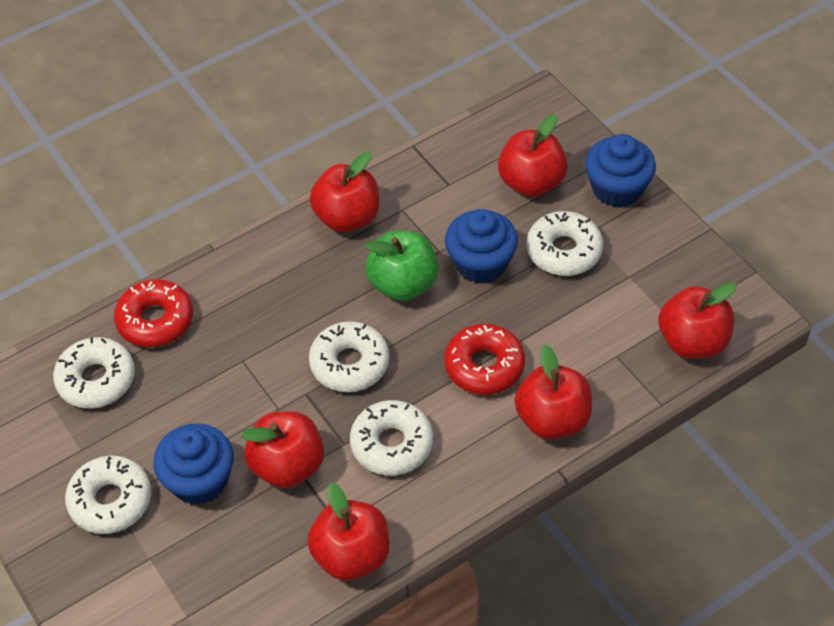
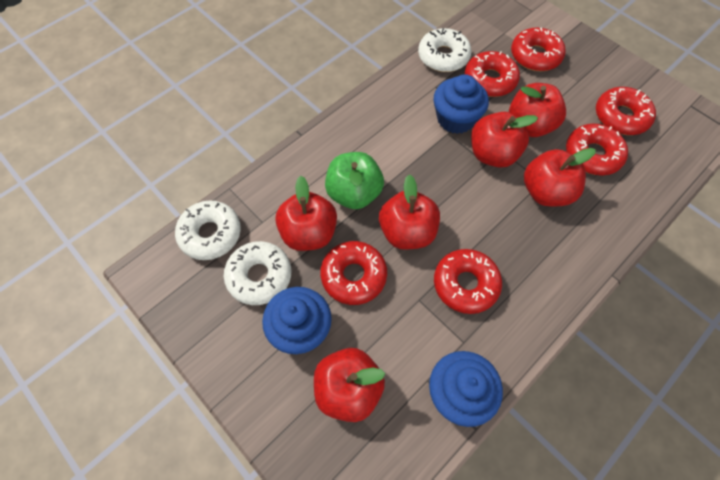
red donut: [114,279,193,347] [445,324,525,395] = 2 -> [320,241,387,305] [434,249,502,314] [465,51,520,97] [511,28,566,71] [566,123,628,176] [596,87,656,135] = 6
white donut: [53,337,135,408] [65,455,151,534] [309,321,389,392] [350,400,433,476] [527,211,603,276] = 5 -> [175,201,241,260] [224,241,291,305] [418,28,472,72] = 3

